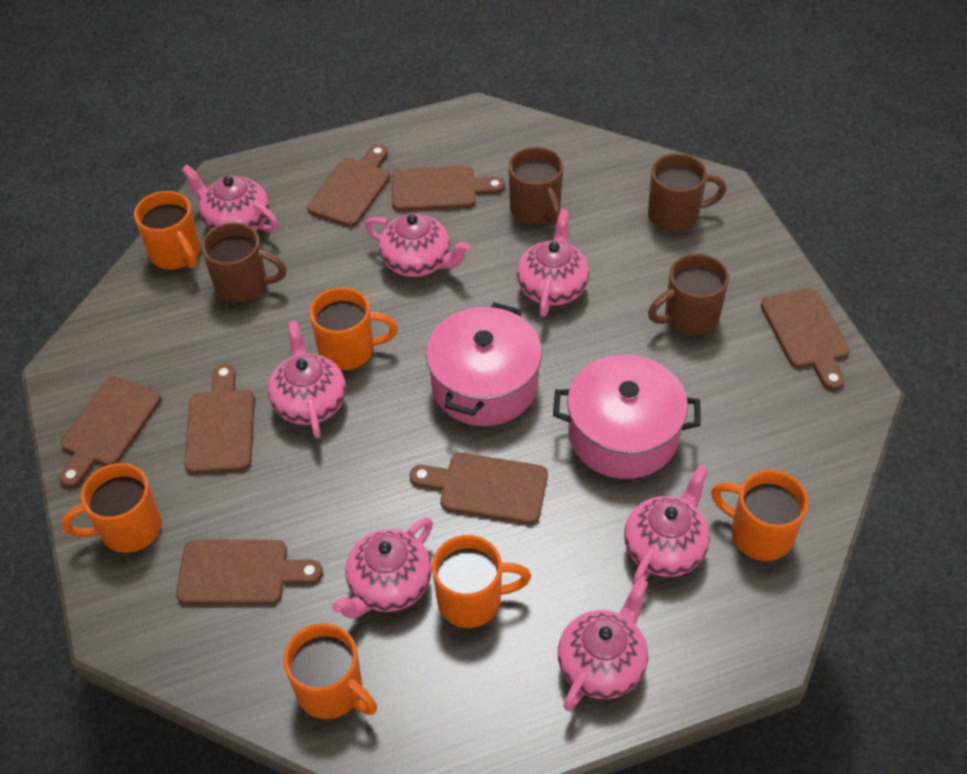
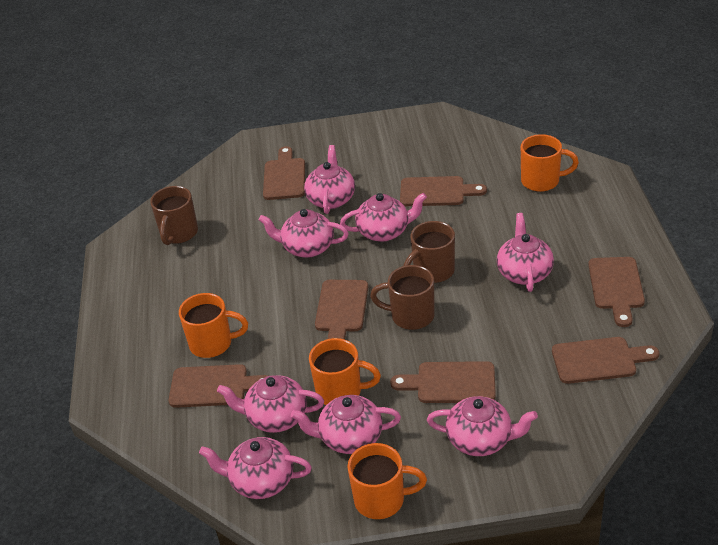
brown mug: [201,222,287,303] [508,147,564,225] [648,153,726,231] [648,253,729,336] = 4 -> [150,186,198,245] [370,265,435,330] [403,221,455,283] = 3
orange mug: [61,463,162,553] [134,191,200,270] [284,623,377,719] [309,287,398,370] [432,535,531,628] [711,470,808,561] = 6 -> [179,293,248,358] [309,338,381,405] [347,443,427,519] [521,134,579,192] = 4
pink pot: [426,302,542,426] [553,355,701,479] = 2 -> none = 0
pink teapot: [181,165,278,232] [268,321,346,438] [332,517,433,618] [365,213,470,277] [517,209,589,317] [558,578,648,711] [624,465,710,585] = 7 -> [199,437,312,499] [217,375,324,433] [259,209,349,258] [291,395,401,454] [304,145,355,214] [340,193,427,242] [427,396,538,456] [497,213,554,292] = 8

